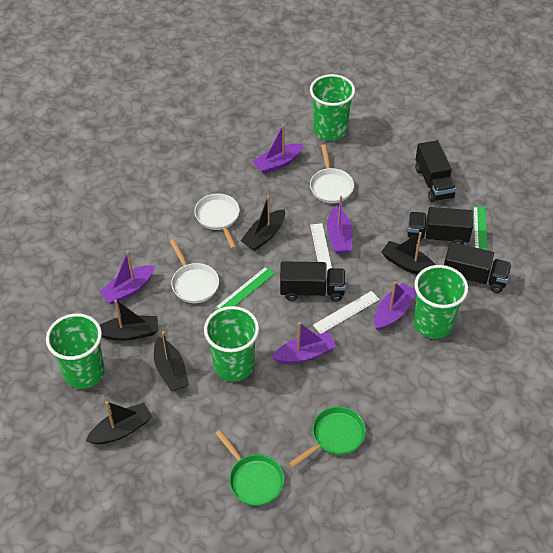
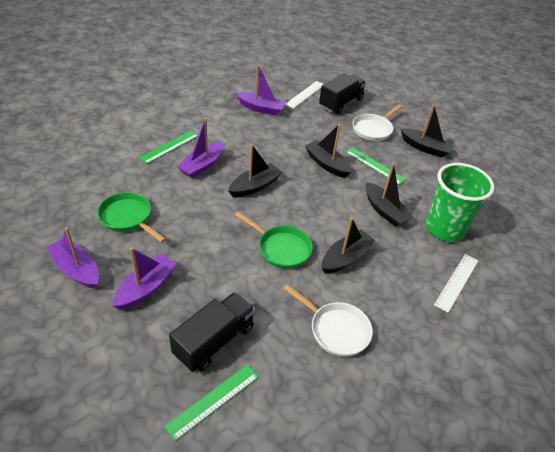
black truck: [280,261,346,302] [408,207,473,245] [415,140,456,202] [444,242,512,293] = 4 -> [169,292,255,372] [319,73,366,114] = 2
green cup: [46,313,105,389] [204,306,259,381] [310,74,355,141] [414,265,468,339] = 4 -> [426,163,494,242] = 1
green ruler: [215,266,275,310] [473,206,488,250] = 2 -> [139,131,199,164] [164,364,259,441] [346,147,406,185] = 3
purple boat: [99,251,155,304] [252,124,304,174] [271,322,336,364] [327,196,353,254] [374,282,416,331] = 5 -> [46,228,99,289] [112,247,177,310] [177,118,224,178] [236,65,286,116] = 4
white pan: [170,240,219,303] [194,194,240,249] [310,144,354,203] = 3 -> [283,284,373,357] [353,104,403,141] = 2

